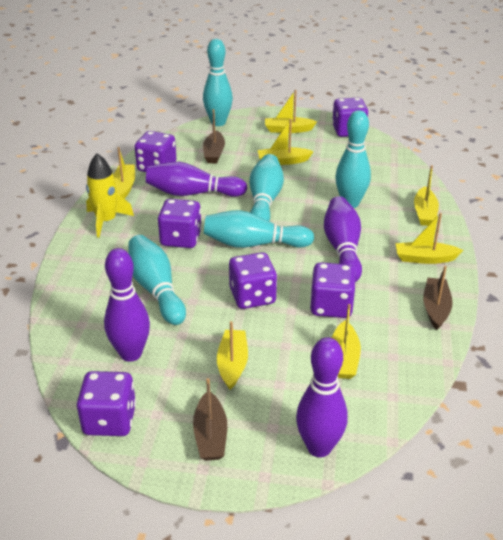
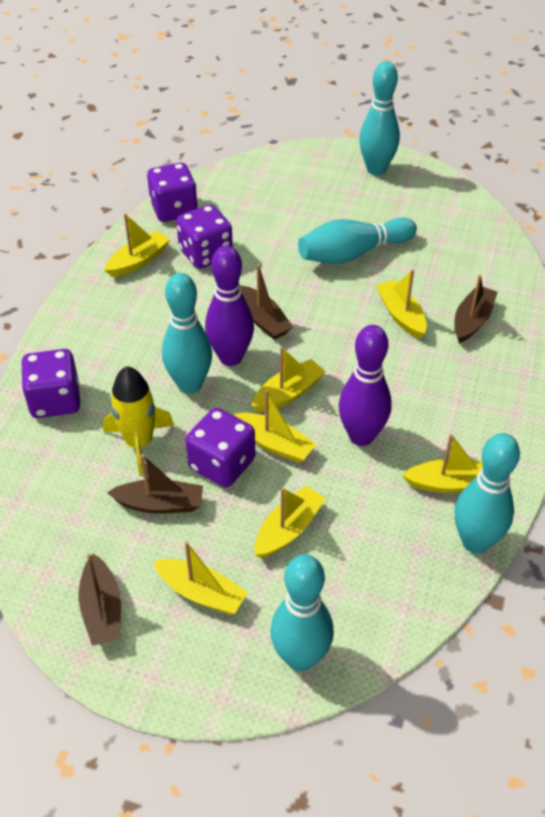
brown boat: [193,378,227,461] [203,109,225,164] [423,266,453,330] = 3 -> [79,553,121,646] [107,454,203,514] [240,264,293,340] [454,274,497,343] = 4
purple bowling pin: [104,248,150,362] [146,162,247,197] [296,337,348,457] [324,196,362,282] = 4 -> [205,245,254,366] [339,325,392,446] = 2
purple dice: [77,371,136,436] [135,131,177,172] [158,199,202,248] [229,252,277,309] [310,262,355,318] [332,98,368,137] = 6 -> [21,349,80,418] [147,163,198,222] [176,204,233,269] [186,408,255,488] = 4

